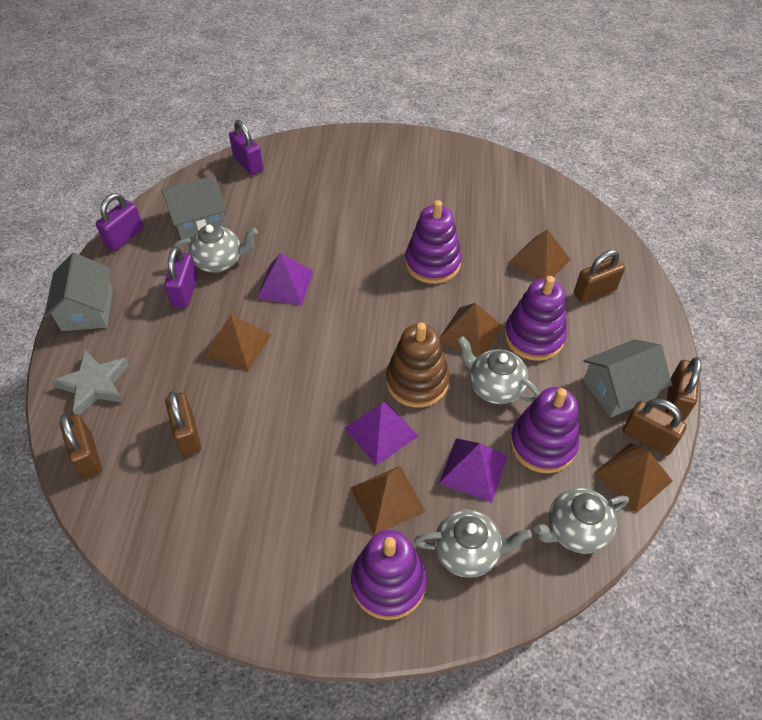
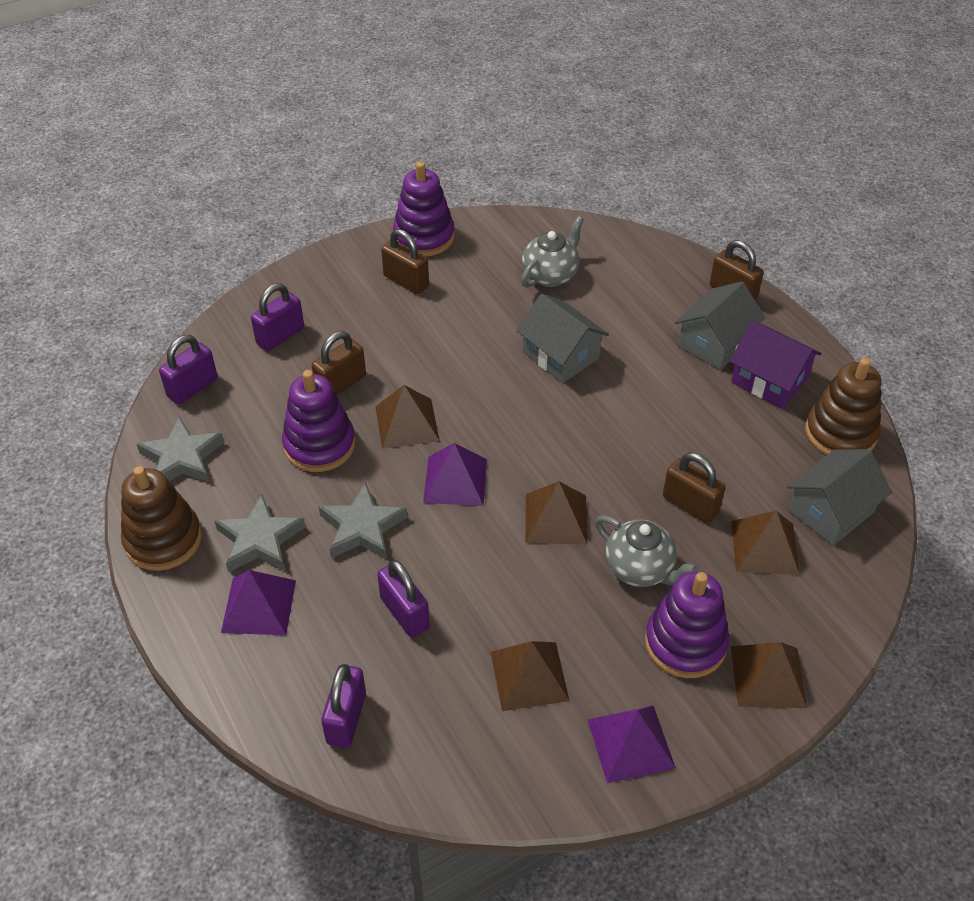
brown padlock: [60,414,102,479] [165,391,201,456] [574,250,625,303] [623,398,687,456] [666,357,701,421] = 5 -> [312,331,366,394] [381,229,429,294] [663,453,725,523] [710,240,764,300] = 4
brown stacking toy: [386,322,450,407] = 1 -> [121,466,202,571] [805,358,881,455] = 2
grey star: [52,350,129,415] = 1 -> [137,417,224,482] [214,495,306,573] [318,482,408,560] = 3
grey teapot: [173,224,258,273] [414,510,532,578] [457,336,540,404] [534,488,629,554] = 4 -> [521,216,584,288] [595,516,698,587] = 2
purple house: none = 0 -> [730,321,822,408] = 1
purple padlock: [96,193,144,251] [164,247,198,308] [229,120,263,175] = 3 -> [159,335,218,405] [251,283,304,351] [321,664,366,748] [377,560,430,638] = 4
purple stacking toy: [351,530,427,620] [405,200,462,284] [504,276,567,361] [510,387,580,473] = 4 -> [282,370,356,472] [393,162,455,256] [645,571,729,678] = 3

